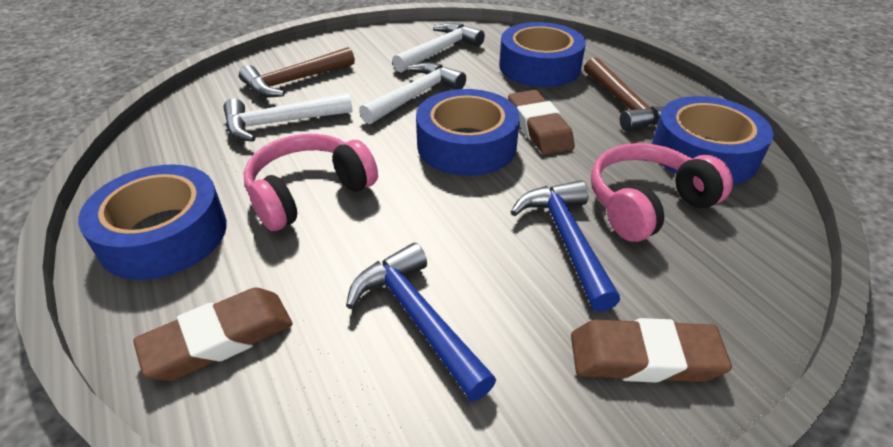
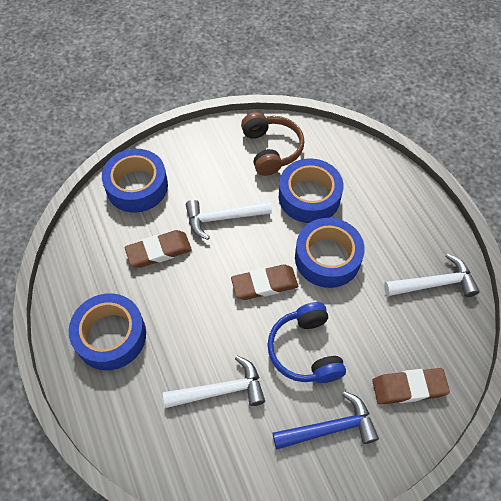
blue hammer: [346,243,496,401] [511,180,620,312] = 2 -> [273,391,379,449] = 1
blue headphones: none = 0 -> [267,302,346,383] = 1
brown hammer: [239,47,355,98] [584,57,664,132] = 2 -> none = 0
brown headphones: none = 0 -> [241,112,304,176] = 1
pink headphones: [244,134,378,231] [591,143,733,242] = 2 -> none = 0

